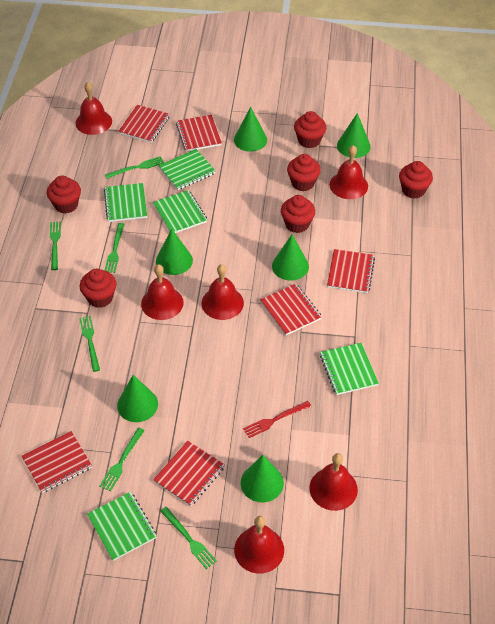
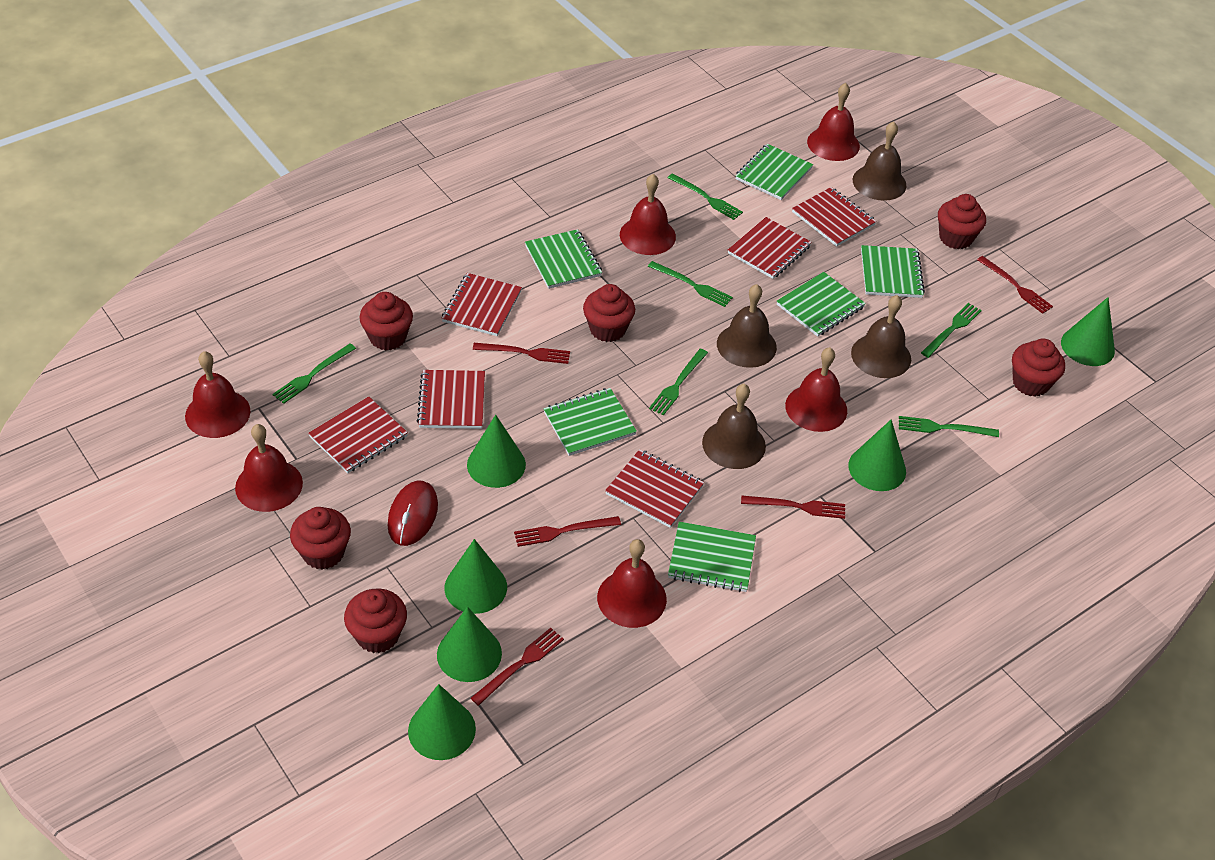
brown bell: none = 0 -> [702,384,766,469] [717,284,777,368] [851,295,911,378] [853,121,907,201] = 4
green notebook: [87,492,157,561] [104,183,147,222] [153,190,207,233] [158,149,216,190] [320,343,379,395] = 5 -> [525,229,602,289] [544,388,637,456] [668,522,756,592] [735,144,813,200] [777,272,866,337] [861,245,925,298] = 6
red fork: [243,401,311,438] = 1 -> [471,628,564,706] [473,343,570,364] [514,516,621,547] [741,495,845,519] [977,256,1053,314] = 5
red mouse: none = 0 -> [387,481,438,546] = 1

